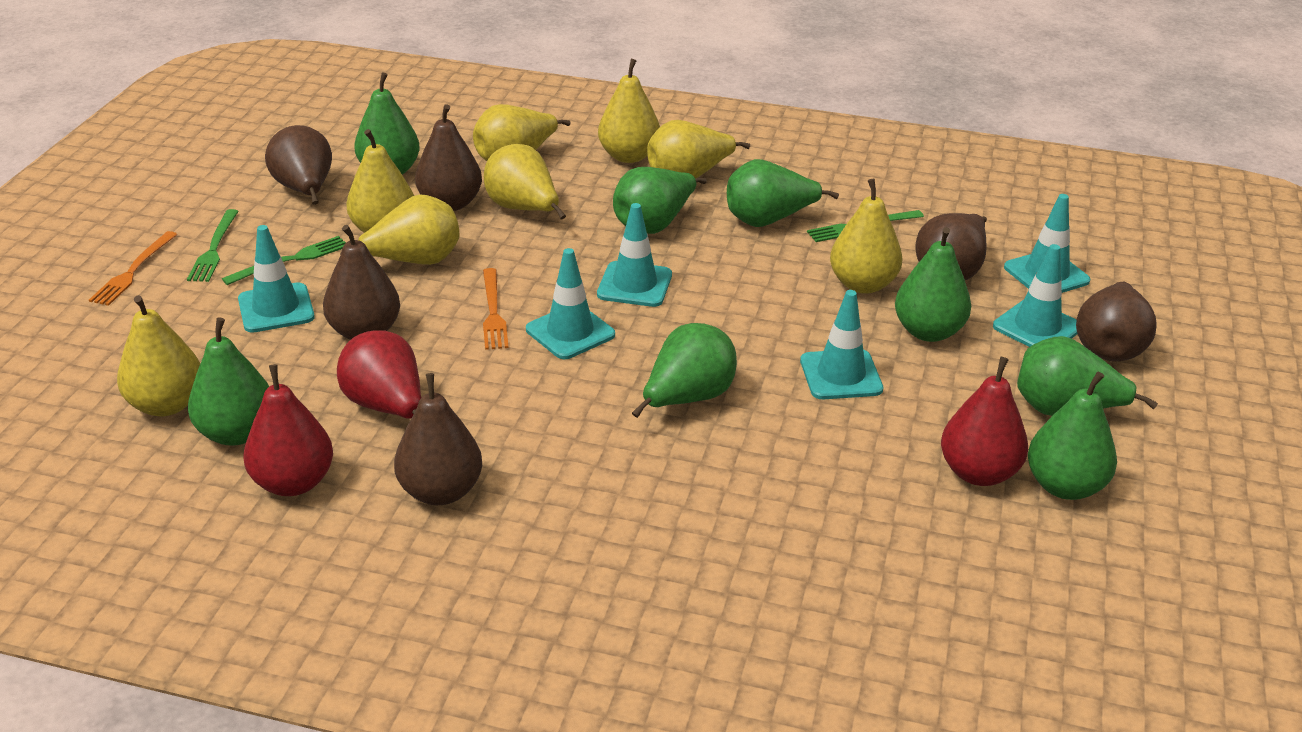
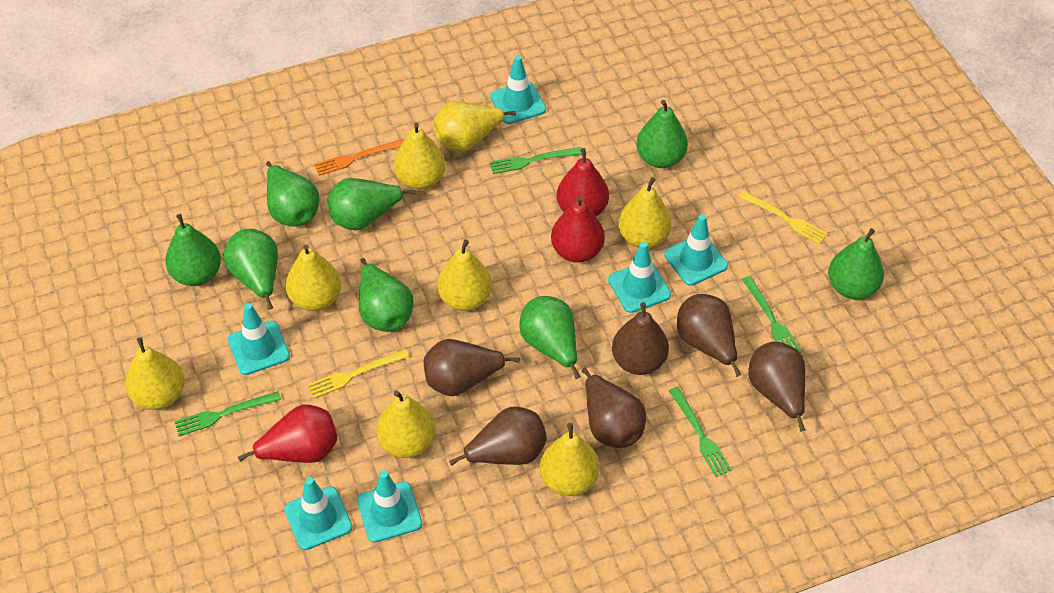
green fork: [187,209,239,282] [222,236,346,285] [807,210,924,242] = 3 -> [174,391,281,436] [490,147,582,174] [669,387,732,477] [742,276,802,353] = 4
orange fork: [89,231,178,306] [483,268,509,350] = 2 -> [314,139,404,176] = 1
yellow fork: none = 0 -> [308,349,409,398] [738,191,828,245] = 2

